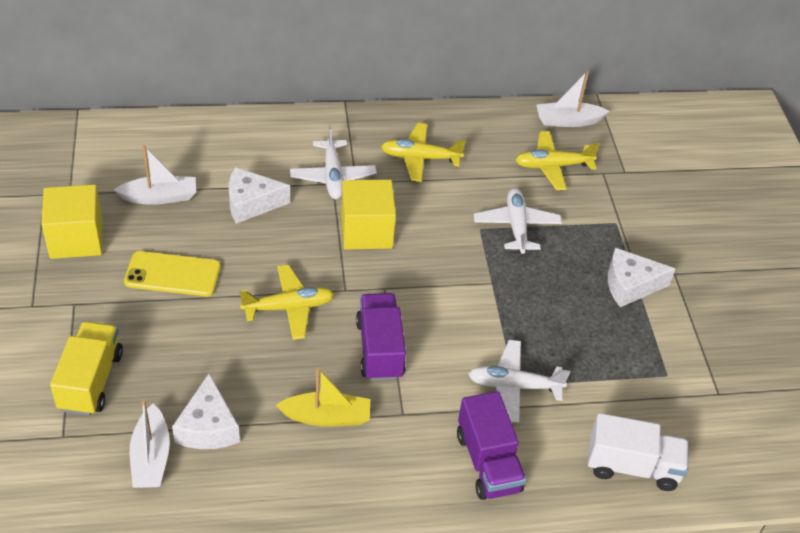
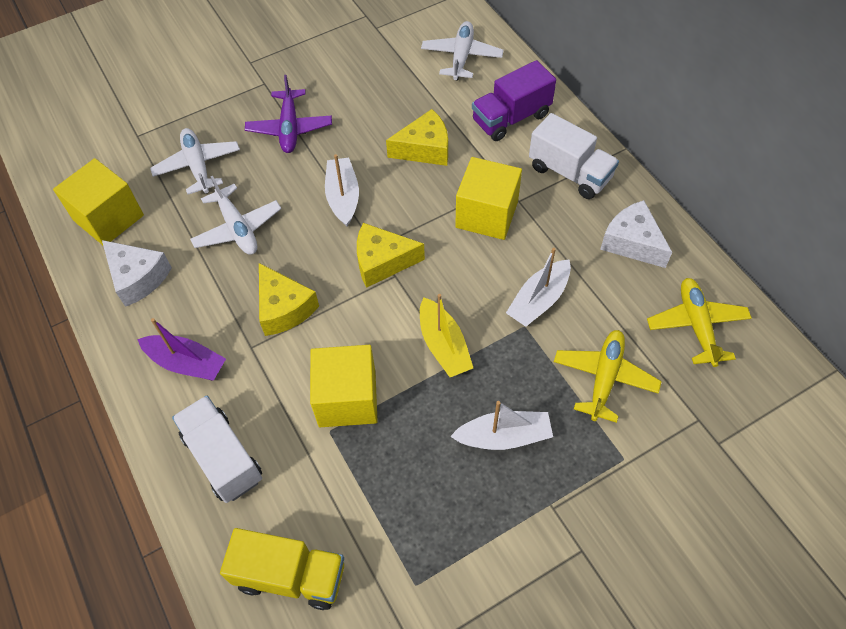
purple boat: none = 0 -> [137,318,226,381] = 1
purple plane: none = 0 -> [245,75,332,153] = 1
purple truck: [356,293,406,381] [457,391,526,500] = 2 -> [472,60,556,141] = 1
white cheese: [172,373,240,449] [229,167,290,224] [608,248,676,307] = 3 -> [102,240,172,307] [600,200,672,268] = 2
white truck: [588,413,689,491] = 1 -> [172,396,262,503] [529,113,619,199] = 2
yellow cheese: none = 0 -> [259,263,319,336] [357,223,425,288] [386,109,448,166] = 3
yellow cube: [41,185,103,259] [341,180,396,250] = 2 -> [53,158,144,245] [310,345,378,427] [455,157,522,240] = 3
yellow phone: [124,251,221,296] = 1 -> none = 0
yellow plane: [239,265,334,340] [381,123,466,182] [515,131,600,190] = 3 -> [554,330,662,423] [647,278,752,367] = 2

